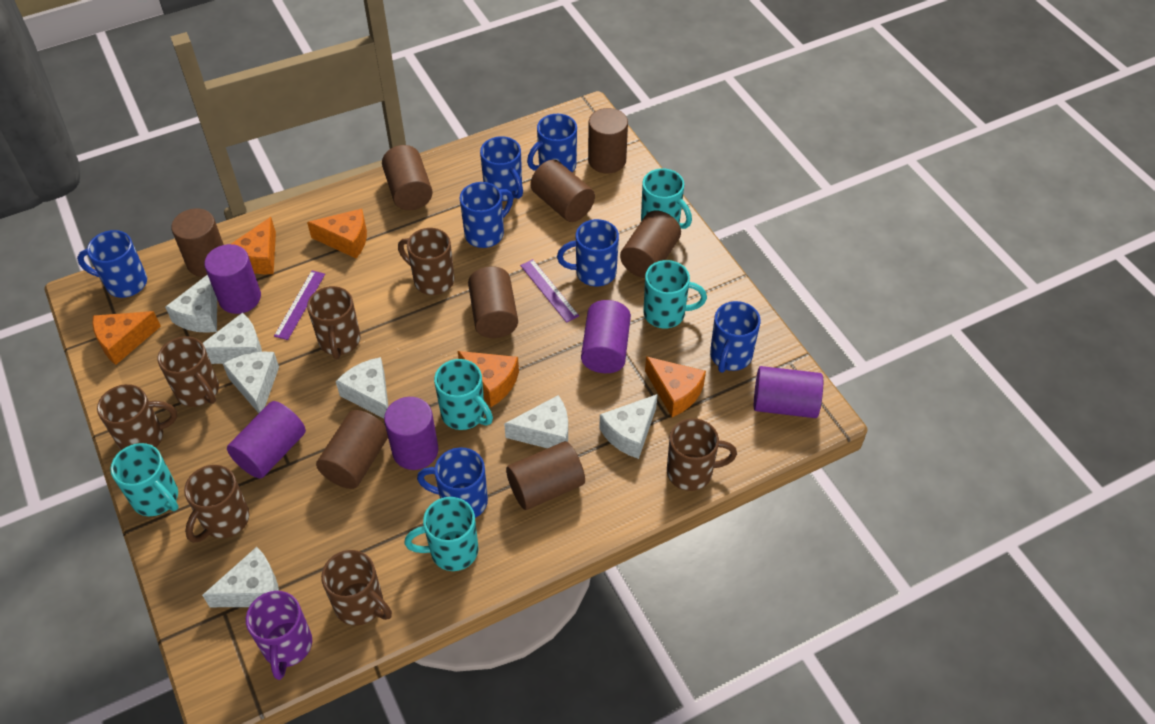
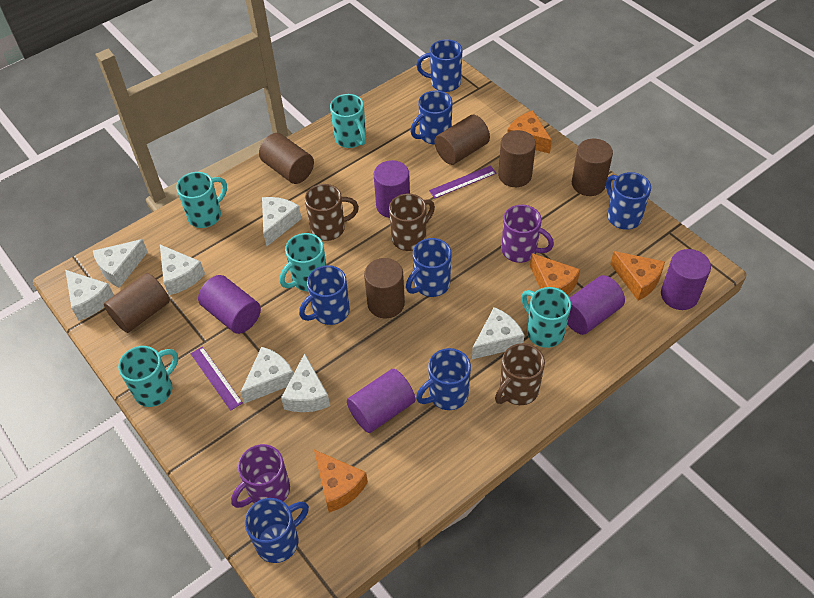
brown cylinder: [171,208,224,277] [316,410,388,489] [382,145,433,210] [468,266,518,338] [506,441,585,510] [530,159,595,222] [588,108,628,174] [620,210,681,278] = 8 -> [104,273,170,333] [259,133,314,184] [364,258,405,318] [435,115,490,165] [498,130,536,187] [572,139,613,196] = 6
brown mug: [97,384,177,450] [158,336,219,407] [184,465,250,543] [307,286,361,359] [321,550,392,626] [398,228,454,295] [667,418,737,491] = 7 -> [305,184,359,241] [389,194,435,251] [495,343,545,405] = 3
orange cheese: [92,311,161,365] [231,217,276,274] [307,209,367,258] [458,351,519,407] [645,356,706,417] = 5 -> [314,450,368,512] [507,111,552,154] [530,253,580,295] [610,251,665,301] = 4
purple mug: [246,591,312,680] = 1 -> [231,444,290,508] [501,205,554,263] = 2

